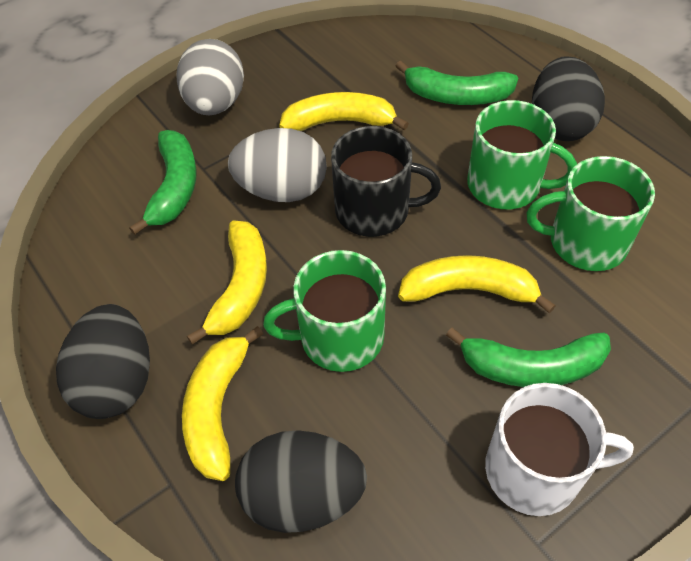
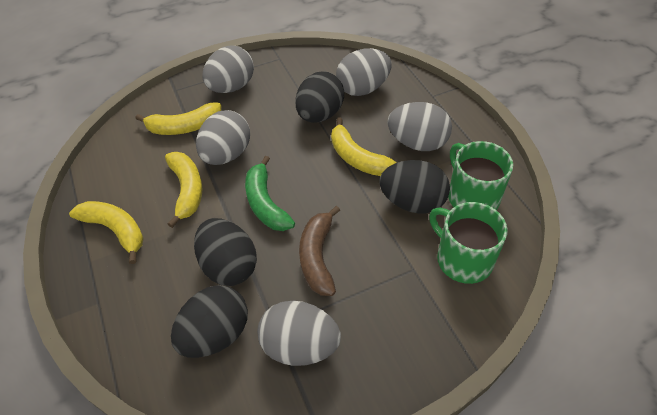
black egg: [56,304,150,419] [235,430,367,533] [532,56,605,141] = 3 -> [171,285,248,358] [194,218,257,286] [295,71,344,123] [380,160,450,213] = 4
black mug: [331,126,441,237] = 1 -> none = 0
brown banana: none = 0 -> [299,206,340,296] = 1
green banana: [129,130,197,235] [396,61,518,105] [446,328,611,387] = 3 -> [245,156,295,231] = 1
green mug: [263,250,386,372] [467,100,577,209] [527,156,655,271] = 3 -> [429,202,508,284] [448,141,513,210] = 2
grey egg: [176,39,244,115] [228,128,327,202] = 2 -> [196,110,250,165] [202,45,254,93] [257,301,341,366] [336,48,391,96] [388,102,452,151] = 5
white mug: [485,383,634,516] = 1 -> none = 0

